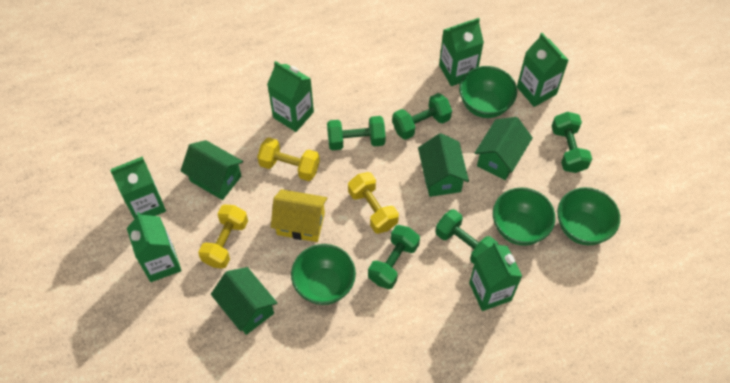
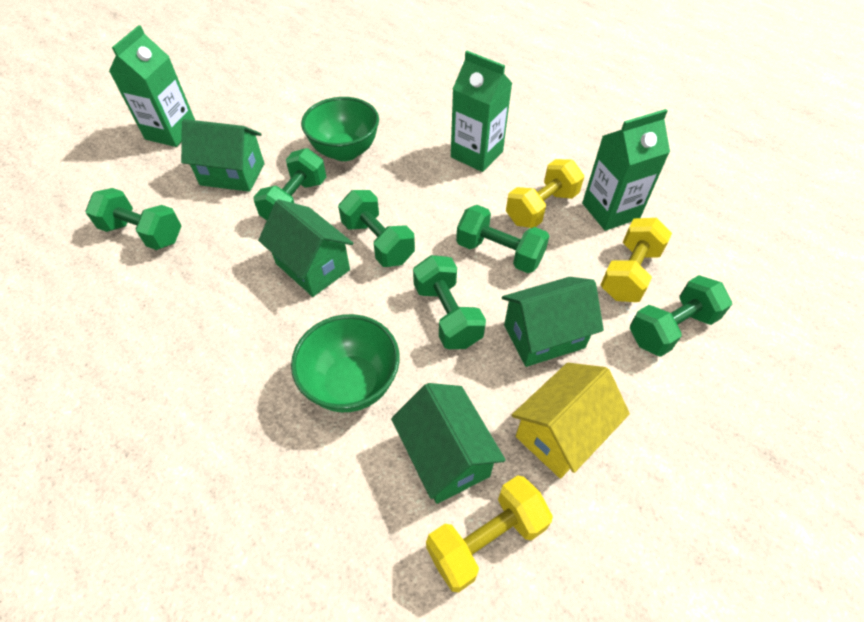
green bowl: [291,244,356,305] [459,66,517,118] [493,187,555,246] [558,187,620,245] = 4 -> [291,314,400,412] [301,97,379,161] = 2
green carton: [110,156,166,220] [127,212,181,282] [267,61,314,132] [439,18,484,86] [469,242,522,311] [517,33,569,107] = 6 -> [109,25,195,147] [451,51,512,172] [582,109,670,231] = 3
green dumbbell: [327,116,386,150] [368,225,420,289] [392,93,452,140] [435,209,498,264] [552,112,592,173] = 5 -> [86,188,181,250] [253,148,326,220] [338,190,415,267] [413,255,486,349] [456,205,549,273] [630,275,732,357] = 6

